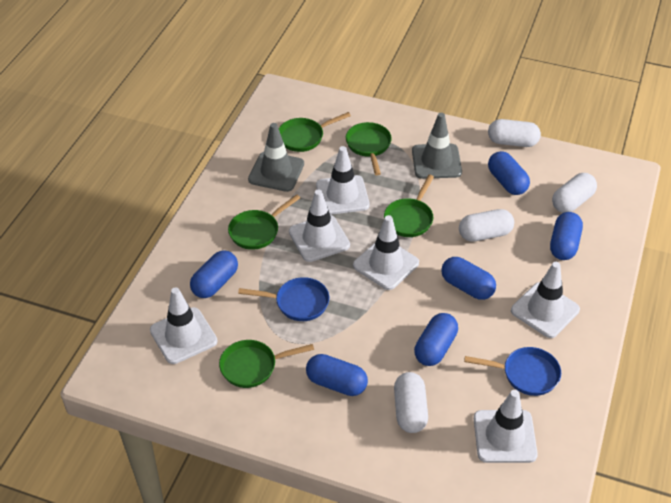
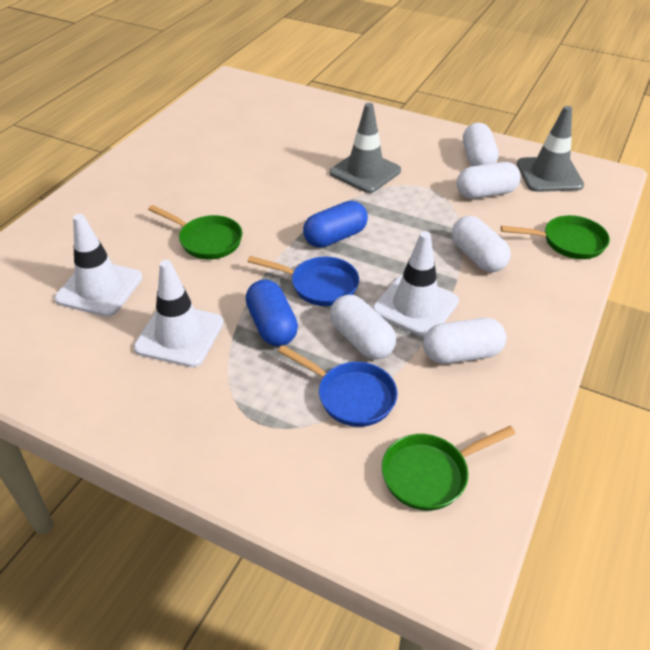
blue capsule: [190,250,238,298] [306,354,368,396] [414,313,458,366] [441,257,496,300] [488,151,530,195] [550,212,583,260] = 6 -> [246,280,298,346] [303,201,368,248] = 2
green pan: [219,340,314,388] [228,195,300,250] [279,112,351,152] [346,122,392,175] [384,175,434,237] = 5 -> [148,205,242,260] [382,426,516,511] [501,215,610,259] = 3
white capsule: [394,372,428,433] [459,209,514,241] [488,119,541,147] [552,173,597,213] = 4 -> [330,295,396,360] [423,318,506,364] [452,216,511,272] [457,162,521,199] [463,123,499,166] = 5
white traffic cone: [150,287,217,364] [289,189,350,262] [316,146,370,215] [353,215,419,290] [474,390,538,463] [511,262,580,338] = 6 -> [55,214,143,317] [134,260,224,367] [372,231,459,337] = 3

